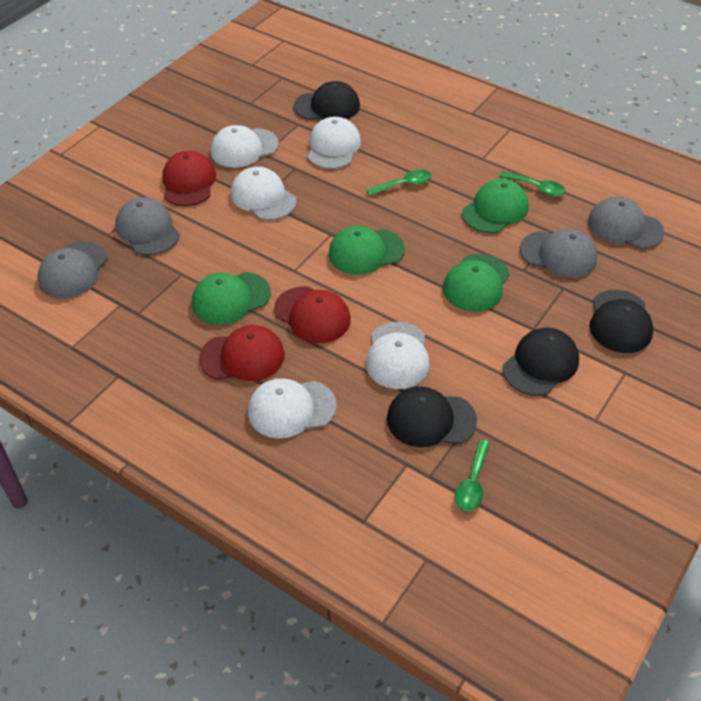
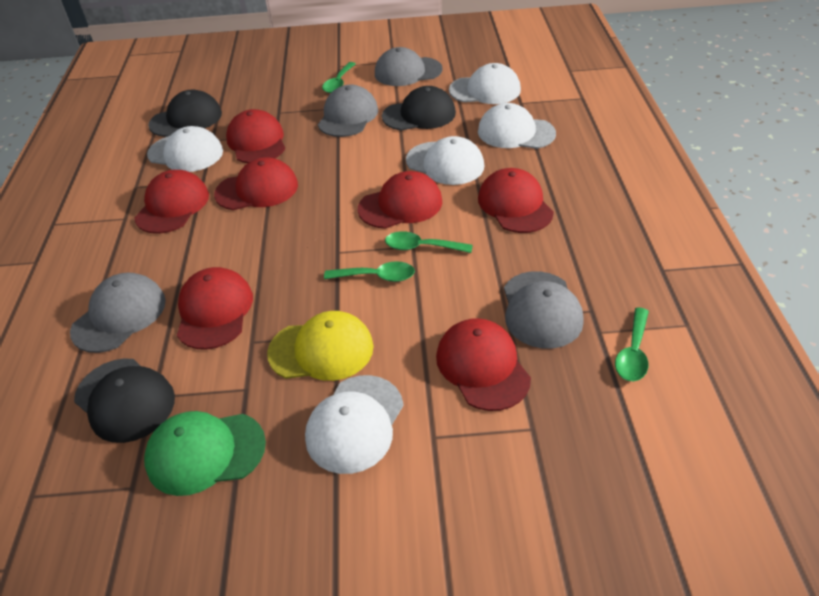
black cap: [294,81,360,120] [387,387,477,447] [503,328,579,396] [590,290,653,353] = 4 -> [74,359,175,443] [148,90,222,137] [382,86,456,131] = 3
green cap: [192,272,271,325] [328,226,405,275] [443,254,510,312] [462,179,529,233] = 4 -> [144,411,266,496] = 1
green spoon: [366,169,431,196] [455,439,490,511] [499,171,566,196] = 3 -> [322,62,356,93] [324,261,415,282] [385,231,473,253] [615,308,649,381] = 4
red cap: [162,151,216,206] [199,325,285,381] [274,286,351,343] = 3 -> [135,170,209,234] [177,267,253,350] [214,157,298,210] [226,109,285,163] [358,171,442,229] [436,318,531,411] [478,168,554,233] = 7
yellow cap: none = 0 -> [267,311,374,381] = 1

